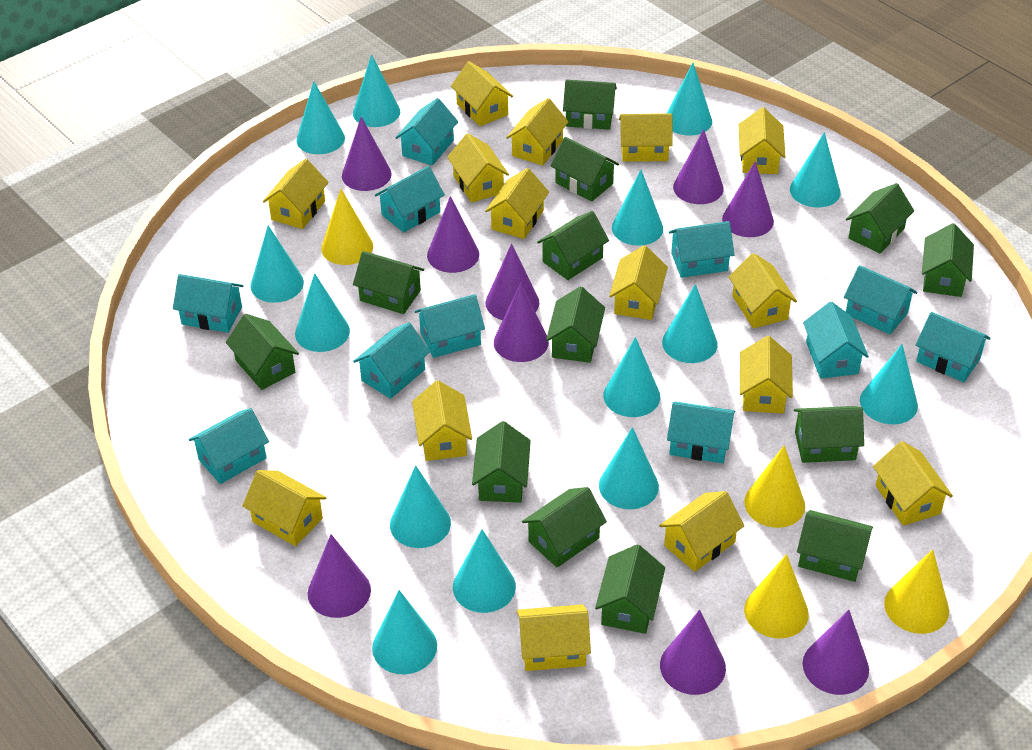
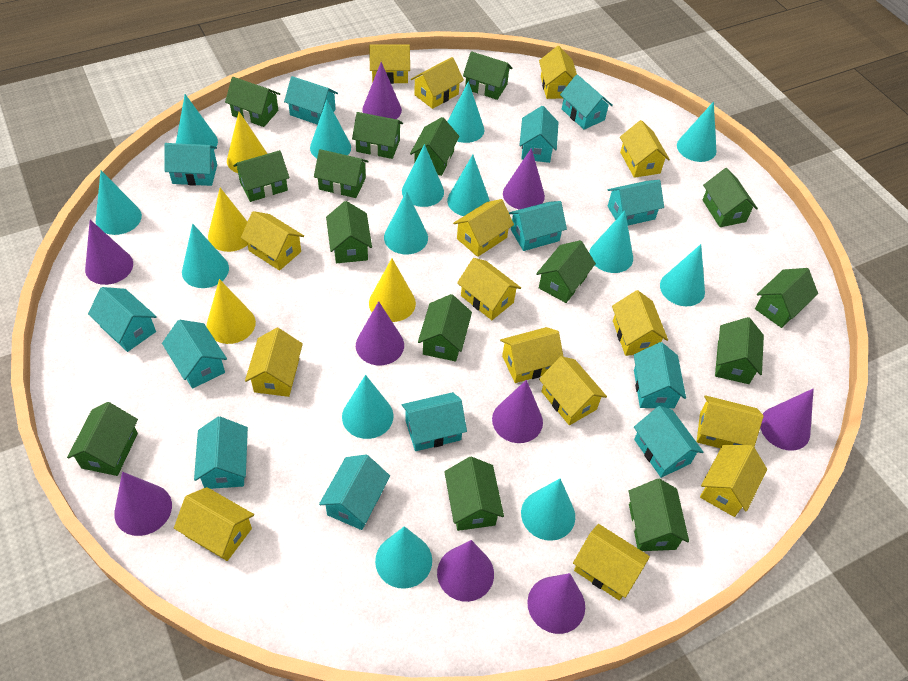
green house: [226,314,299,390] [353,251,424,314] [472,421,531,503] [522,487,607,568] [537,211,609,280] [546,286,605,363] [550,137,619,202] [563,79,617,130] [595,544,665,634] [794,406,864,463] [797,510,873,582] [846,183,914,253] [922,223,974,297] = 13 -> [67,402,138,476] [225,77,280,127] [233,150,289,202] [314,149,369,198] [326,201,372,263] [352,112,403,159] [410,117,460,176] [418,294,472,362] [444,457,504,531] [463,51,512,100] [536,240,596,303] [629,479,689,551] [703,168,758,227] [715,317,764,384] [755,268,818,328] = 15
turquoise house: [173,274,244,333] [189,408,269,484] [353,322,430,399] [375,166,445,232] [395,98,458,166] [415,294,485,358] [667,402,735,463] [669,221,734,278] [803,302,869,378] [844,265,917,334] [916,312,991,382] = 11 -> [88,287,157,352] [162,320,227,389] [164,143,217,186] [194,416,248,489] [284,76,338,125] [319,455,390,530] [402,392,467,451] [509,201,567,251] [519,106,558,163] [560,74,613,130] [608,180,664,226] [634,342,686,409] [634,406,703,478] = 13

